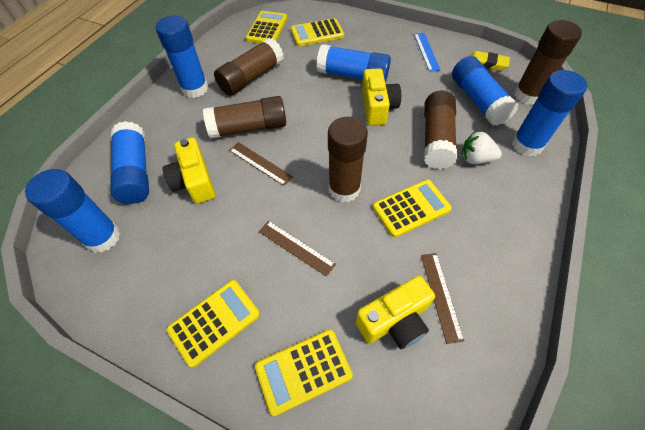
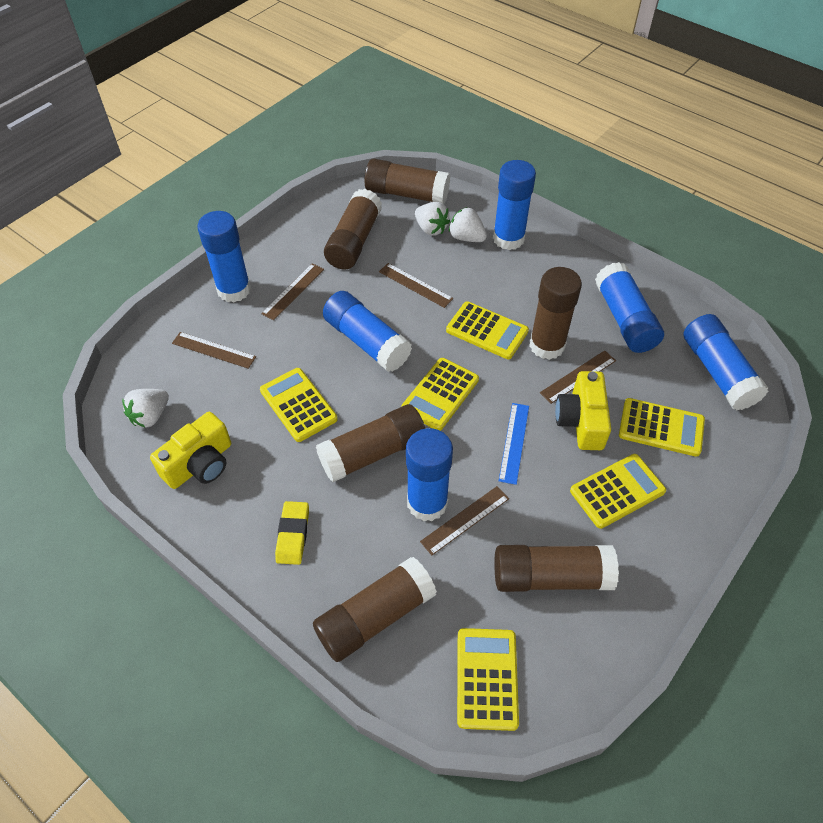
brown glue stick: [203,96,286,139] [214,38,284,96] [328,117,368,202] [424,90,458,169] [514,20,582,105] = 5 -> [313,557,437,662] [316,404,425,482] [324,189,382,270] [364,159,450,204] [494,545,619,592] [529,267,582,360] = 6
brown ruler: [229,142,293,186] [259,221,336,277] [421,253,464,344] = 3 -> [172,332,256,369] [261,263,324,320] [379,263,453,308] [420,486,509,555] [540,350,616,404] = 5
white strawberry: [462,132,502,164] = 1 -> [122,389,169,428] [415,202,450,236] [449,207,487,242] = 3
yellow calculator: [167,280,260,368] [246,11,287,43] [255,329,353,416] [291,18,344,46] [373,180,452,238] = 5 -> [260,368,338,442] [401,358,479,431] [446,301,529,359] [457,628,519,731] [570,454,666,529] [619,398,705,457] = 6
yellow camera: [163,137,215,204] [355,276,435,349] [362,68,401,126] = 3 -> [150,412,231,489] [555,371,611,450] = 2

